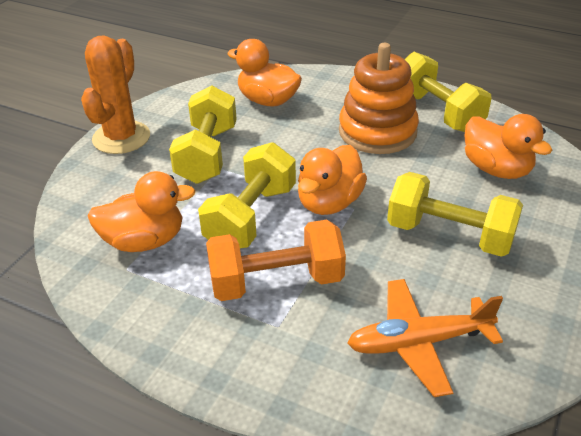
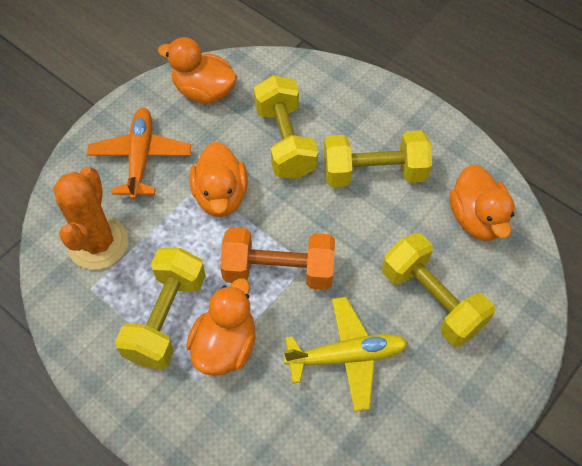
orange stacking toy: [339,43,419,154] = 1 -> none = 0
yellow plane: none = 0 -> [284,297,408,412] = 1

